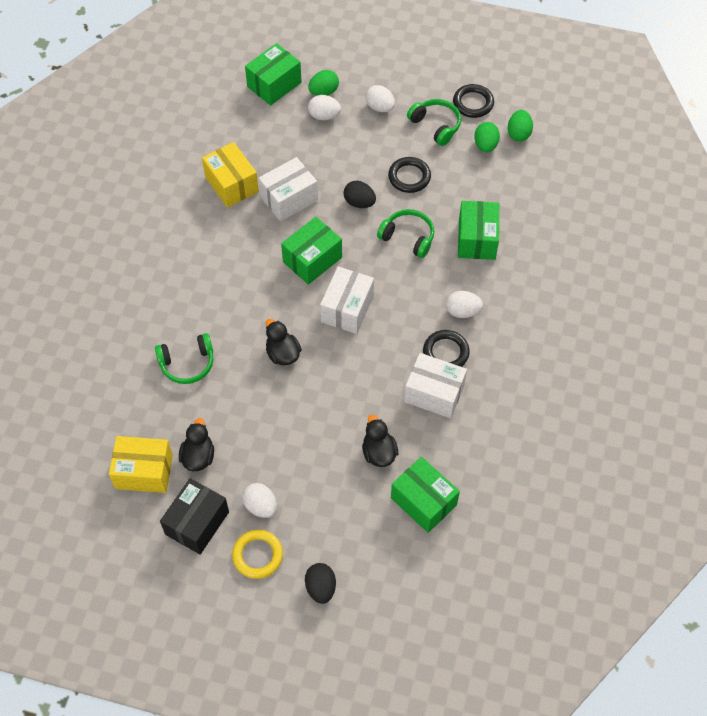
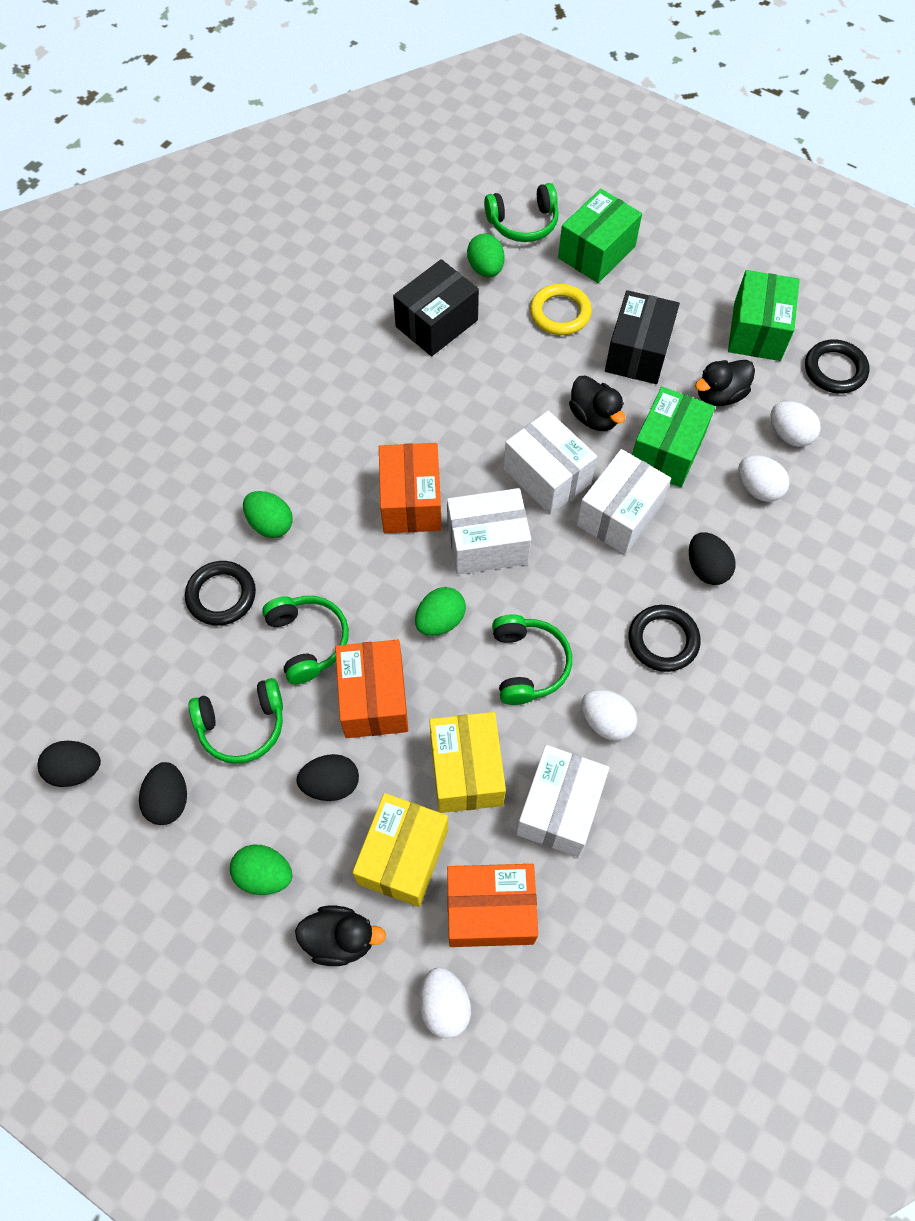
black box: [160,478,229,555] = 1 -> [393,259,479,356] [605,290,680,384] = 2
black egg: [305,563,336,604] [343,181,376,208] = 2 -> [38,741,101,787] [139,762,187,825] [296,754,359,801] [689,532,736,585] = 4
green box: [245,43,302,106] [281,217,342,285] [391,457,460,533] [458,201,499,260] = 4 -> [558,189,642,283] [632,387,715,487] [728,270,800,361] = 3
green egg: [308,70,339,96] [474,122,500,152] [507,110,533,142] = 3 -> [230,845,292,895] [243,491,293,538] [415,587,466,636] [467,233,505,278] = 4
green headphones: [155,333,213,384] [377,209,434,258] [407,99,461,146] = 3 -> [189,678,283,764] [262,596,349,685] [484,183,559,242] [492,614,572,705] = 4
orange box: none = 0 -> [335,640,408,738] [379,443,442,533] [447,864,538,947] = 3
white box: [258,157,318,222] [320,266,374,334] [404,353,467,418] = 3 -> [447,488,531,575] [504,411,597,514] [516,745,609,857] [577,449,671,554] = 4

